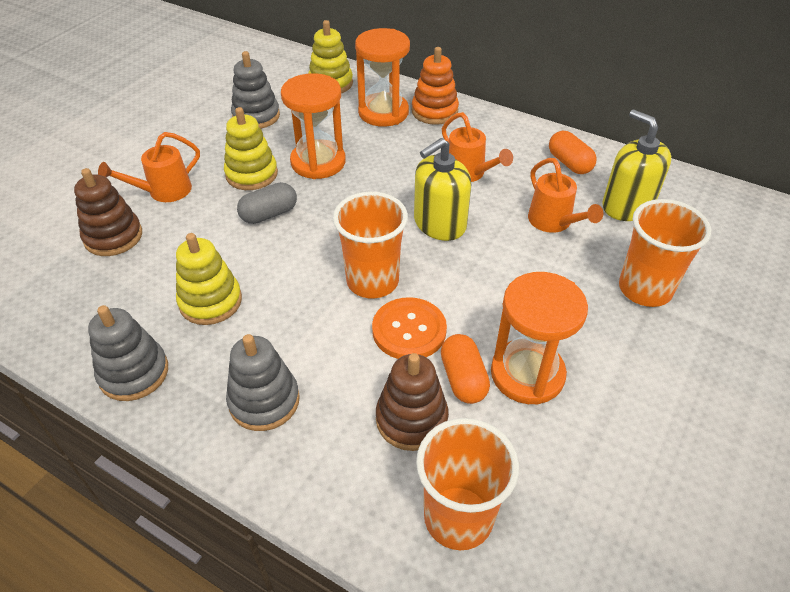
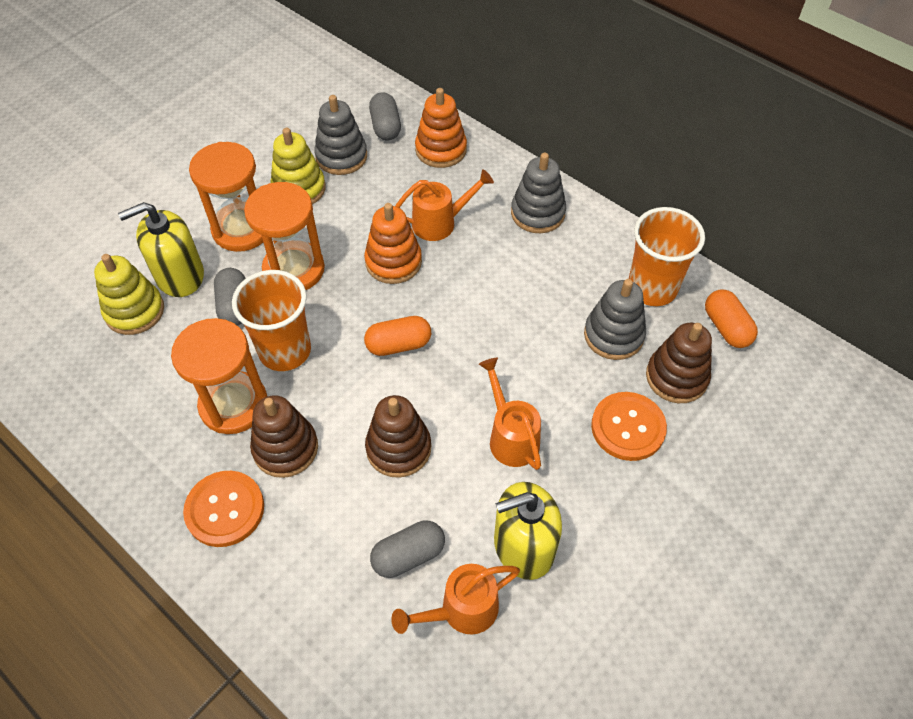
brown stacking toy: [74,168,142,256] [376,353,449,451] = 2 -> [250,395,318,478] [365,395,431,478] [646,323,712,403] = 3
grey capsule: [237,182,297,224] = 1 -> [214,268,246,326] [369,92,401,140] [370,521,445,578] = 3
orange button: [372,297,447,359] = 1 -> [183,471,264,547] [591,392,667,461] = 2
orange cup: [333,192,408,298] [416,418,519,550] [619,199,711,307] = 3 -> [232,270,311,371] [629,207,705,306] = 2
orange stacking toy: [412,47,459,125] = 1 -> [364,203,422,284] [415,88,467,168] = 2
yellow stacking toy: [176,233,242,325] [224,107,278,190] [308,20,353,93] = 3 -> [94,254,164,335] [271,128,326,204] = 2

